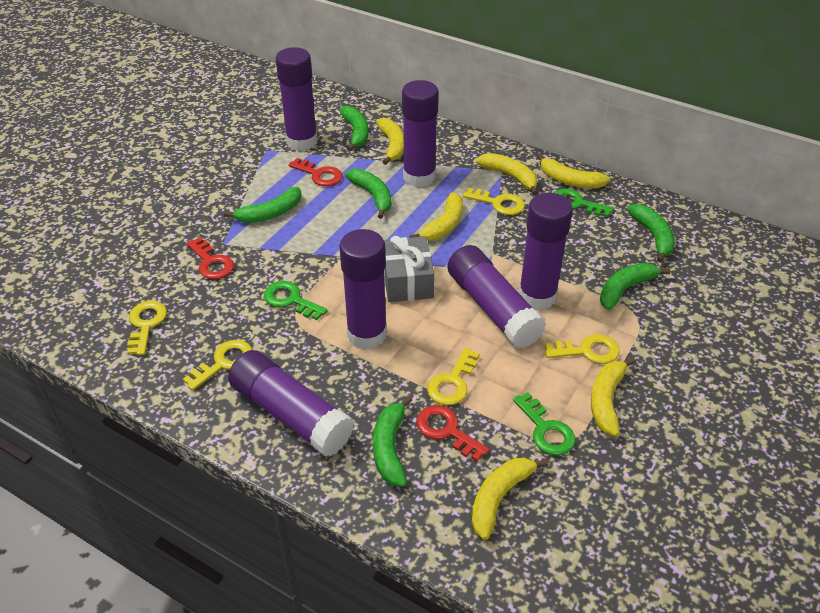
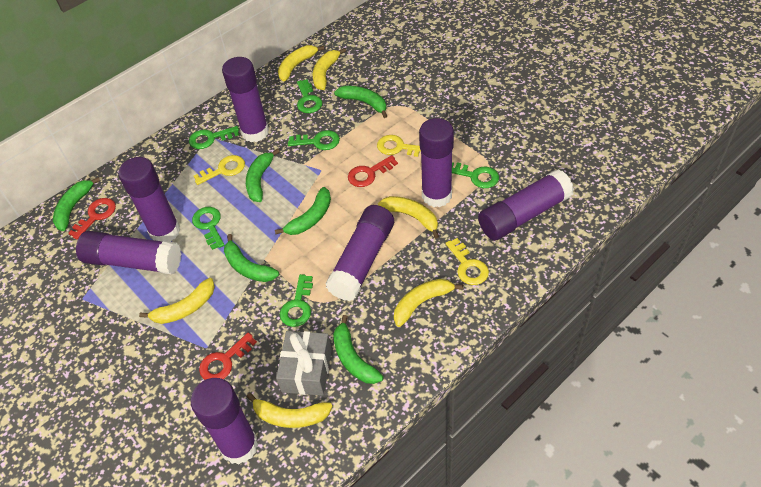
green key: [264,281,328,320] [513,392,575,455] [554,189,613,217] = 3 -> [189,126,239,149] [192,207,224,250] [280,274,313,327] [288,130,340,150] [297,79,322,113] [452,162,499,188] = 6
purple glue stick: [228,350,354,457] [275,47,318,151] [339,229,387,349] [402,80,439,187] [447,245,546,349] [519,193,573,310] = 6 -> [76,231,181,274] [118,157,180,242] [191,378,258,465] [222,57,269,142] [325,205,394,301] [419,118,454,207] [478,169,574,241] = 7
yellow key: [127,301,167,355] [183,340,252,391] [427,348,480,405] [463,188,525,215] [545,334,620,364] = 5 -> [194,155,245,185] [377,135,421,157] [445,238,489,285] = 3

